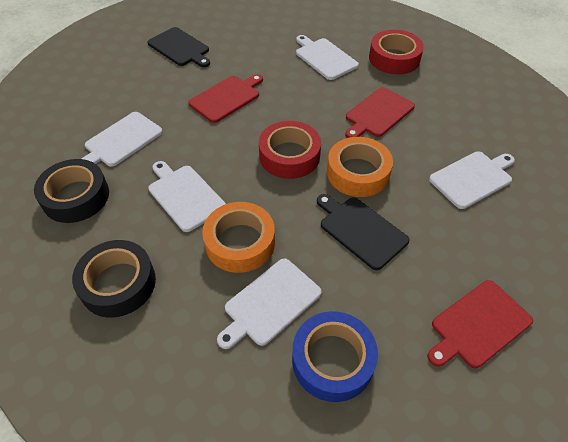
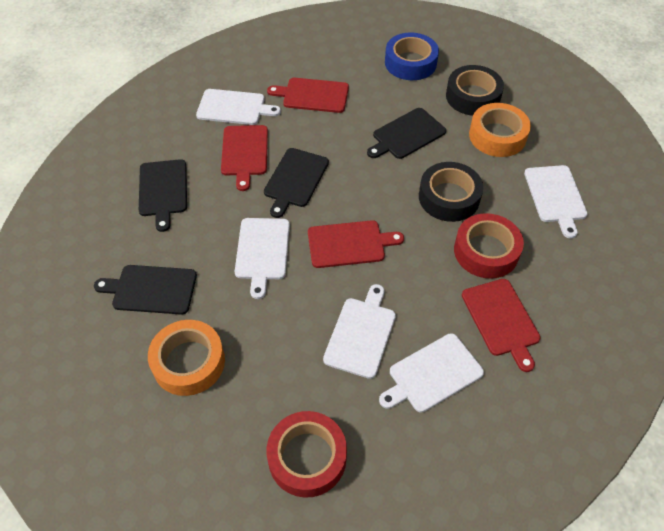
black cutting board: [147,27,210,67] [317,194,410,270] = 2 -> [94,265,197,315] [139,159,187,232] [264,148,329,218] [367,108,446,159] = 4
red cutting board: [188,74,263,123] [345,87,415,138] [427,280,533,368] = 3 -> [221,125,268,191] [267,78,349,113] [308,220,404,268] [462,279,541,372] = 4

